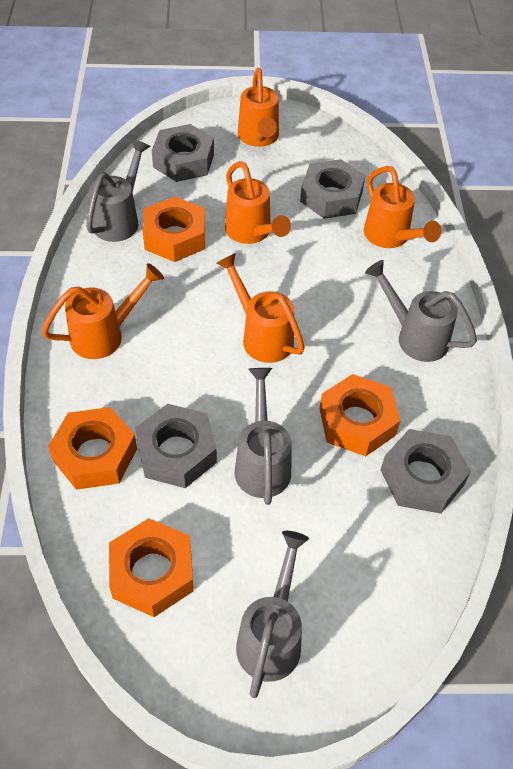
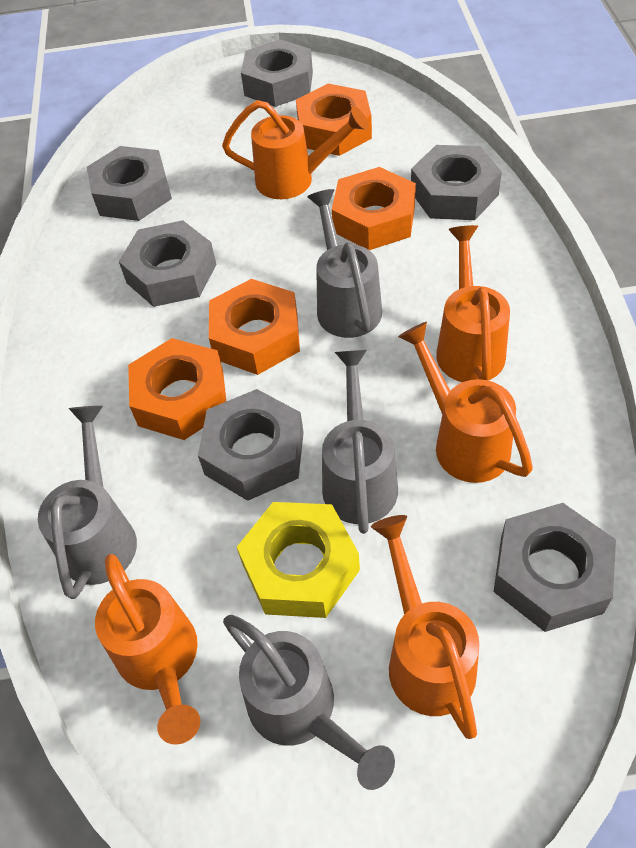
grey nut: [135,404,217,488] [152,124,214,182] [300,159,366,219] [381,429,471,514] = 4 -> [87,146,172,221] [119,220,216,307] [198,389,304,501] [241,39,313,107] [411,145,502,220] [494,503,616,632] = 6
yellow nut: none = 0 -> [237,502,360,618] = 1

